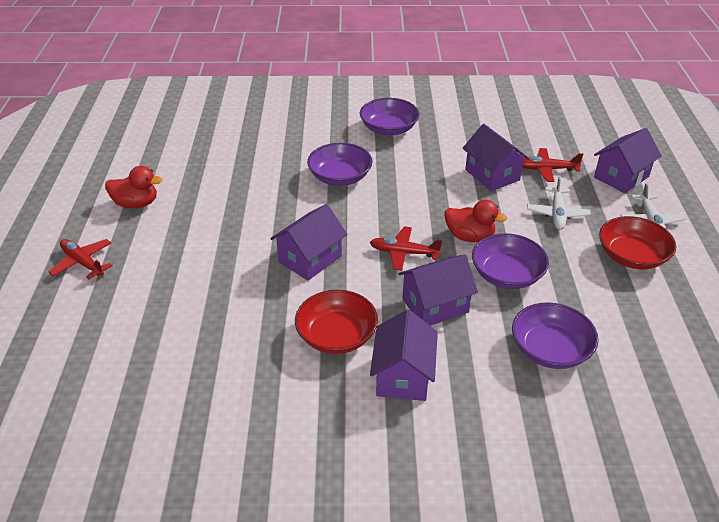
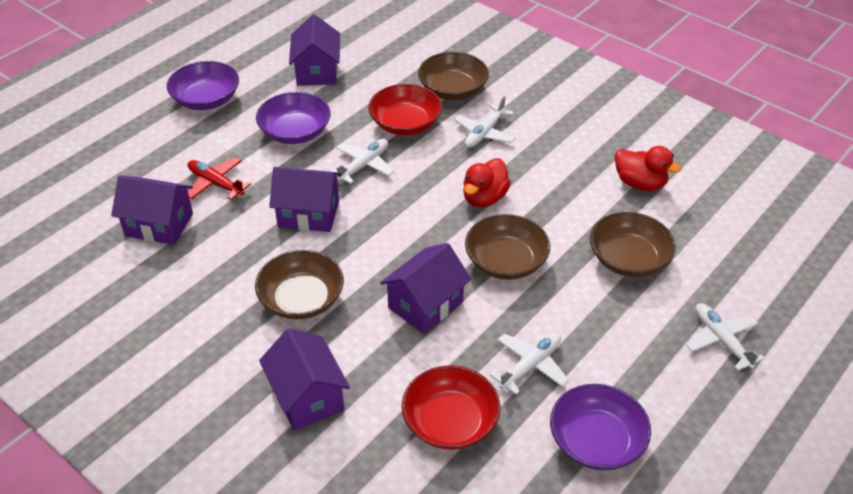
brown bowl: none = 0 -> [255,250,344,319] [418,52,489,100] [465,214,550,280] [590,212,676,277] = 4
purple bowl: [307,143,373,186] [360,98,419,135] [472,233,549,289] [512,302,599,369] = 4 -> [167,61,239,110] [256,92,330,144] [550,384,651,471] = 3
red plane: [48,239,113,279] [370,226,442,270] [522,148,584,182] = 3 -> [188,157,251,200] = 1
white plane: [527,176,591,230] [621,183,685,229] = 2 -> [330,139,394,184] [454,95,516,148] [490,333,569,395] [686,303,765,371] = 4

